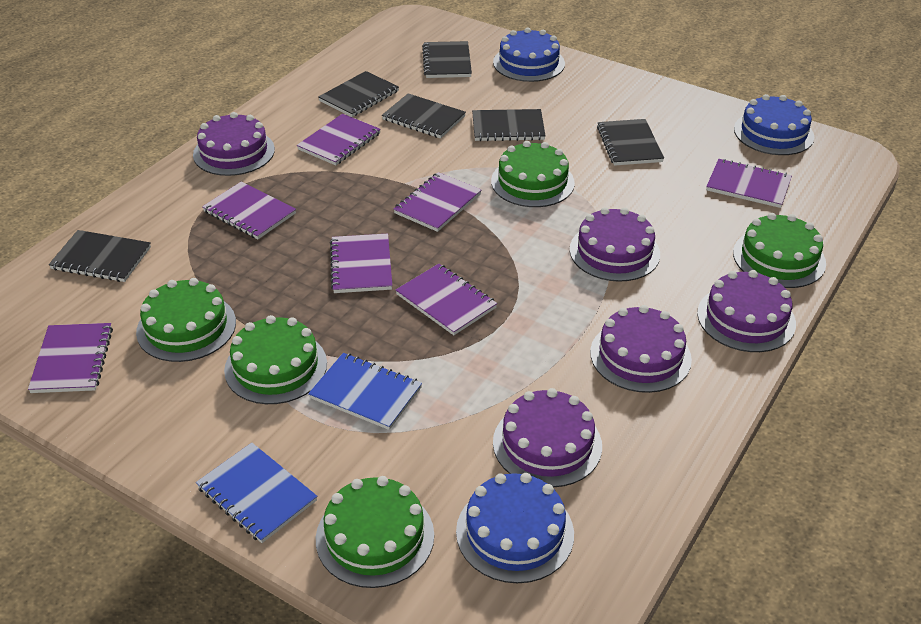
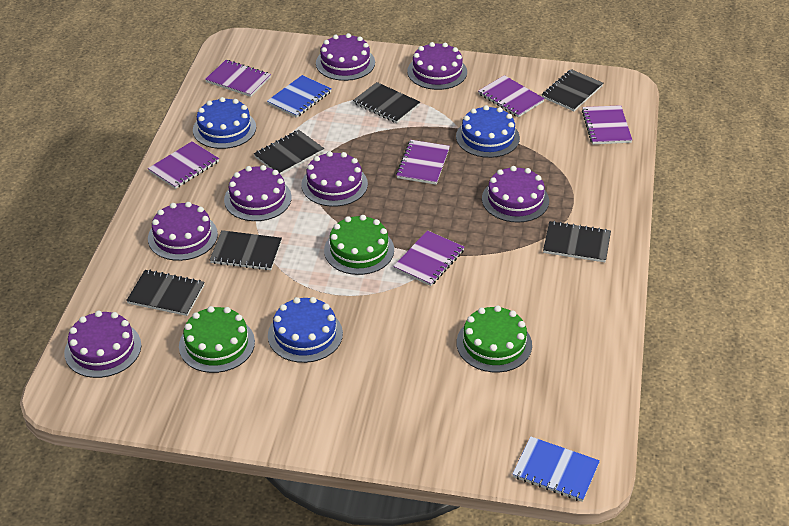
green cake: [136,278,236,362] [224,315,327,404] [316,476,434,588] [491,141,575,207] [733,213,826,288] = 5 -> [179,306,255,373] [324,215,394,275] [457,305,532,373] = 3
purple cake: [193,112,275,176] [493,388,602,487] [570,207,660,282] [590,305,692,393] [697,270,796,352] = 5 -> [64,311,141,378] [148,202,218,261] [224,165,292,221] [301,151,368,207] [316,33,375,81] [407,42,467,90] [482,166,549,223] = 7
purple notebook: [28,323,113,393] [202,181,296,239] [297,114,381,165] [330,233,392,293] [393,172,482,232] [396,264,497,335] [706,159,792,208] = 7 -> [148,141,219,189] [205,60,271,97] [393,230,464,286] [396,140,450,185] [478,75,545,117] [582,105,632,144] = 6

